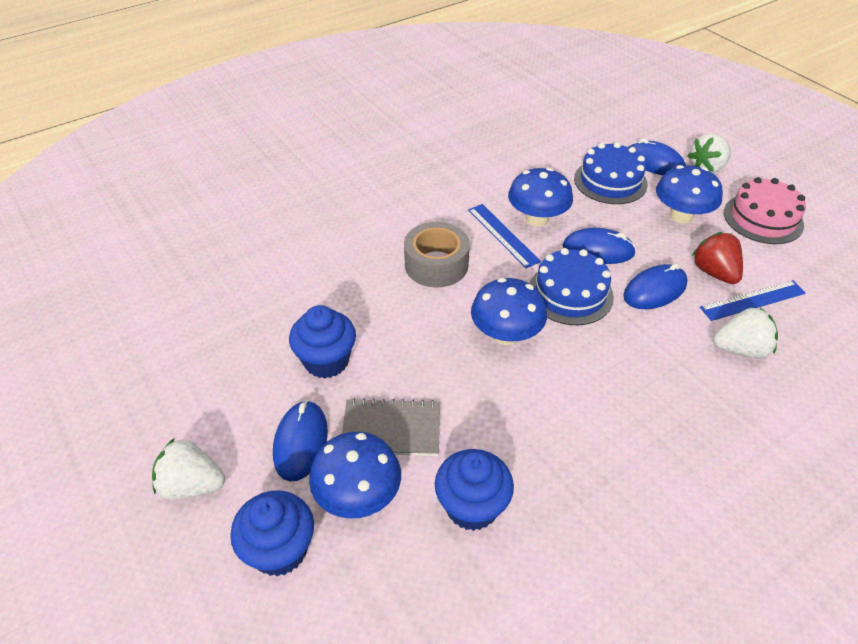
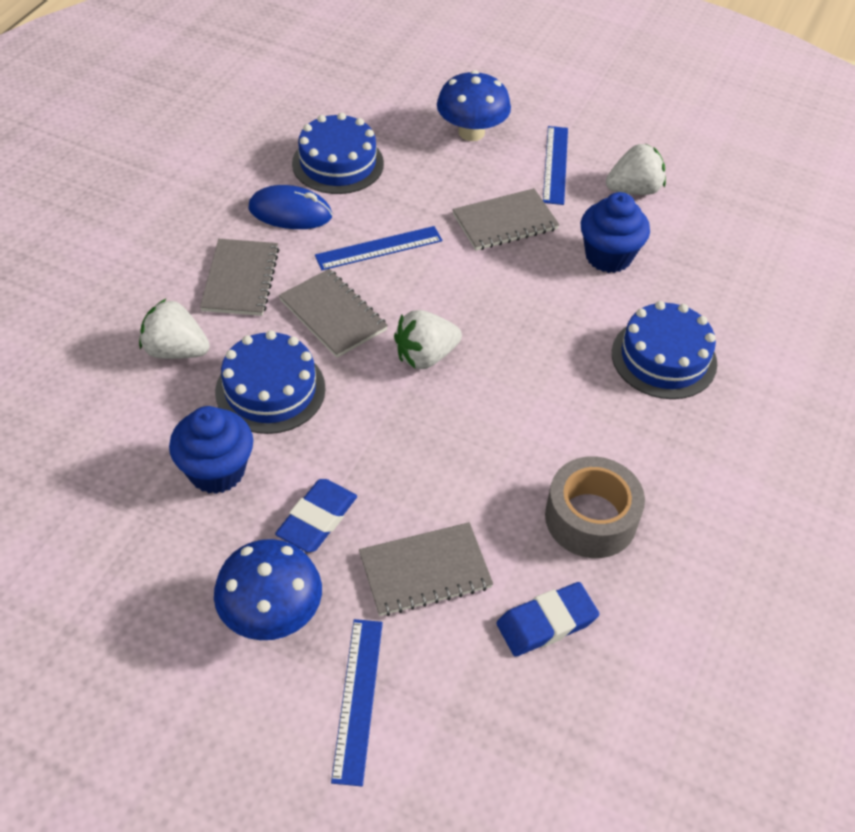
blue cake: [529,248,614,325] [574,142,648,204] = 2 -> [215,330,326,434] [292,113,384,194] [612,301,717,399] = 3
blue cupcake: [230,490,314,576] [289,305,356,378] [435,449,514,531] = 3 -> [169,406,253,494] [581,192,650,273] = 2
blue eraser: none = 0 -> [275,479,357,552] [496,582,599,657] = 2
blue mouse: [273,400,328,482] [563,228,636,264] [623,264,688,309] [628,138,686,175] = 4 -> [248,185,332,229] = 1
blue mushroom: [309,432,401,519] [471,278,547,345] [508,168,573,227] [656,165,723,224] = 4 -> [214,539,322,640] [437,70,511,141] = 2
blue ruler: [468,204,541,268] [700,280,806,321] = 2 -> [315,226,442,270] [331,619,383,786] [543,126,568,205] = 3
grey notebook: [342,398,440,456] = 1 -> [200,239,279,316] [279,269,388,358] [359,522,493,616] [453,188,560,251] = 4
pink cake: [724,177,806,244] = 1 -> none = 0
red strawberry: [692,232,743,284] = 1 -> none = 0

